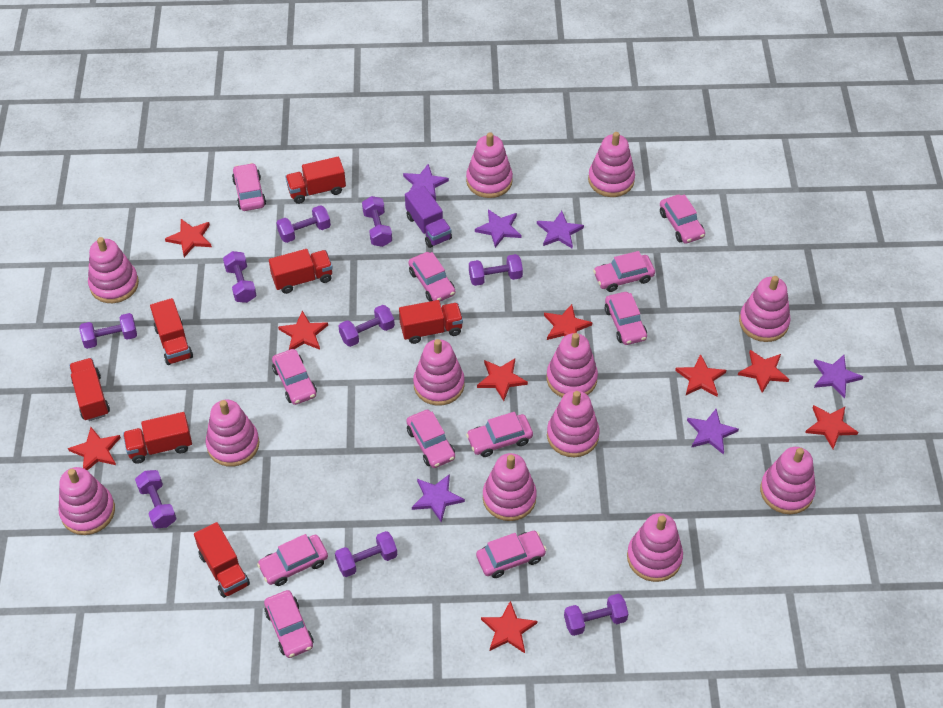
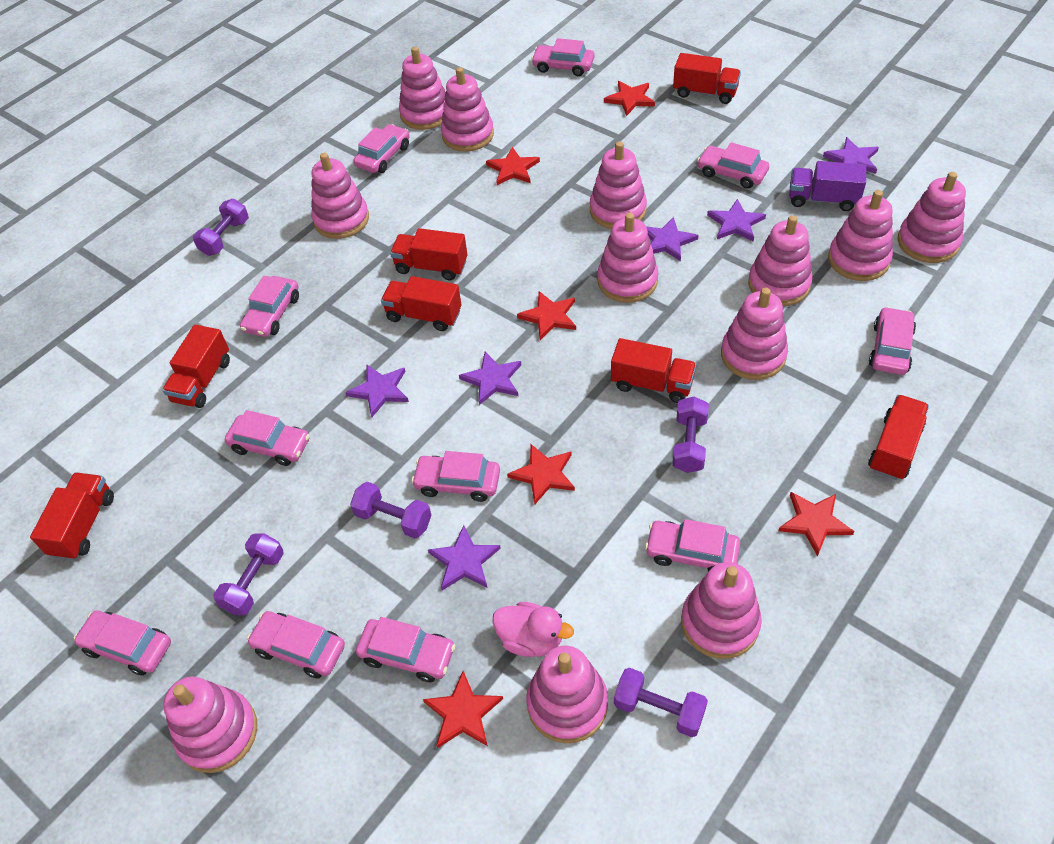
pink duck: none = 0 -> [493,602,574,657] = 1
purple dumbbell: [79,313,137,349] [135,470,177,528] [223,251,257,303] [276,205,331,243] [335,531,397,577] [338,305,395,347] [362,196,392,247] [469,254,523,286] [564,594,628,636] = 9 -> [193,199,249,256] [213,533,284,616] [350,482,432,538] [614,668,708,737] [672,396,709,473] = 5
red star: [68,427,121,471] [165,219,212,257] [278,311,328,350] [477,359,528,401] [481,601,537,653] [544,304,592,340] [675,354,726,397] [738,350,789,393] [805,405,858,449] = 9 -> [423,671,503,748] [486,147,540,185] [507,444,575,505] [517,291,576,340] [604,81,655,116] [778,492,855,557] = 6

